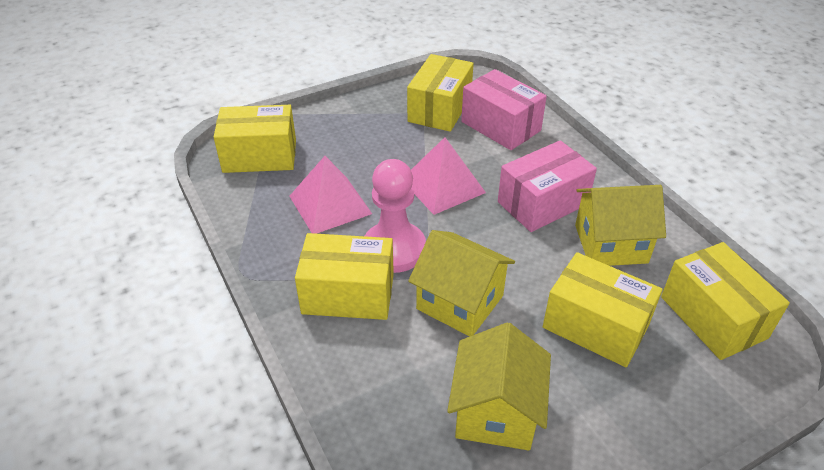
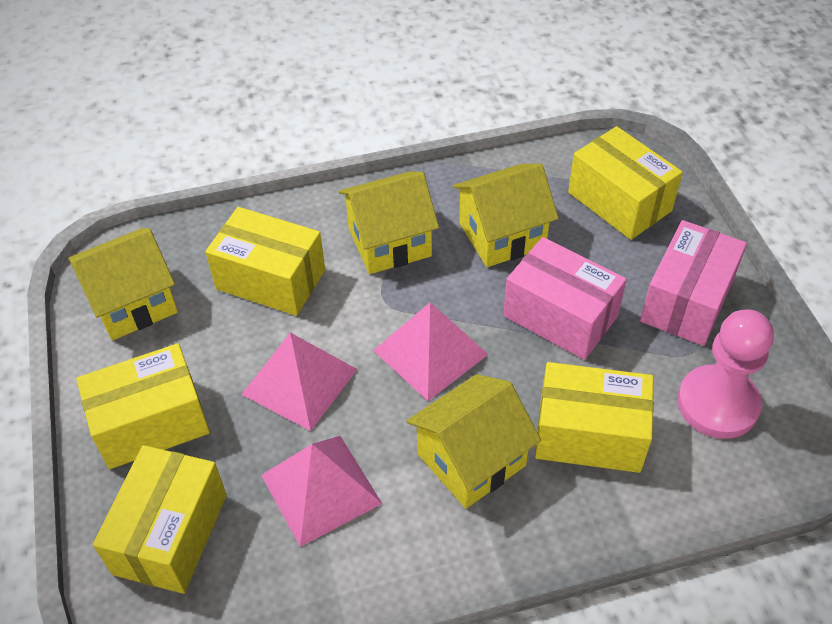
pink pyramid: [290,156,372,234] [411,137,486,215] = 2 -> [241,333,358,431] [261,436,382,547] [373,302,489,401] = 3
yellow house: [408,230,515,337] [447,322,551,450] [575,185,666,266] = 3 -> [68,228,178,340] [339,172,439,274] [407,374,541,509] [453,163,559,267] = 4

